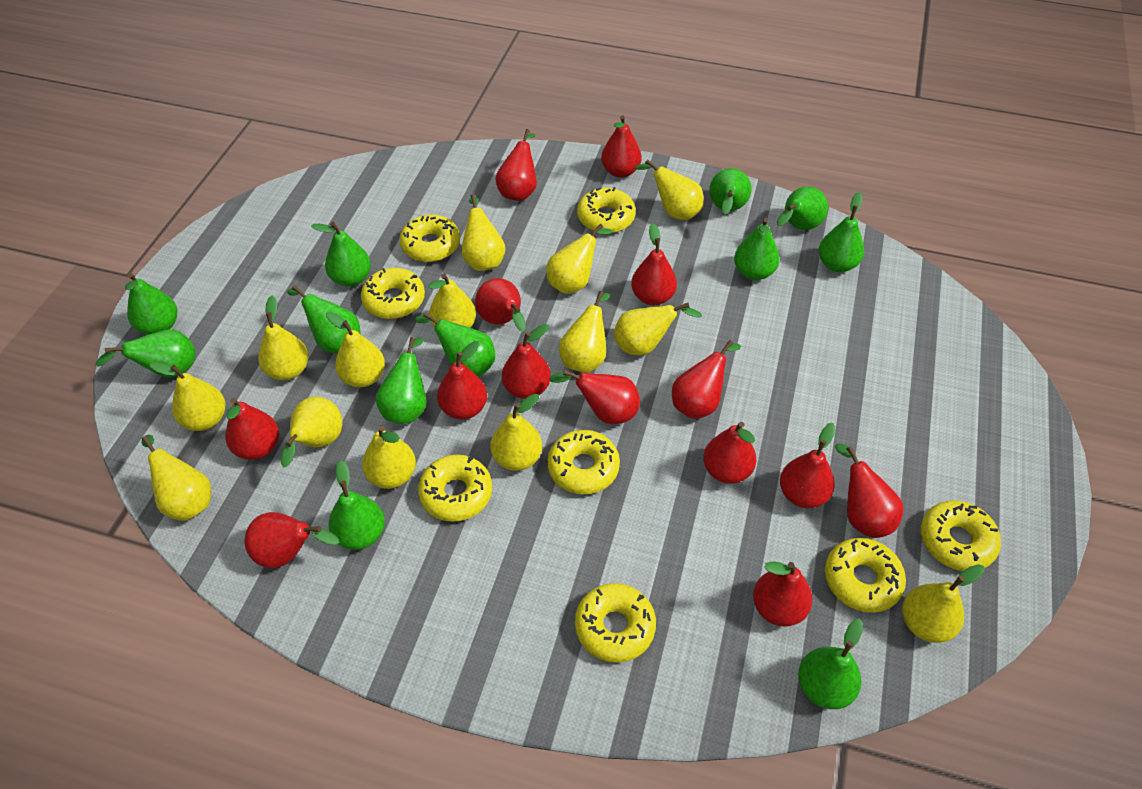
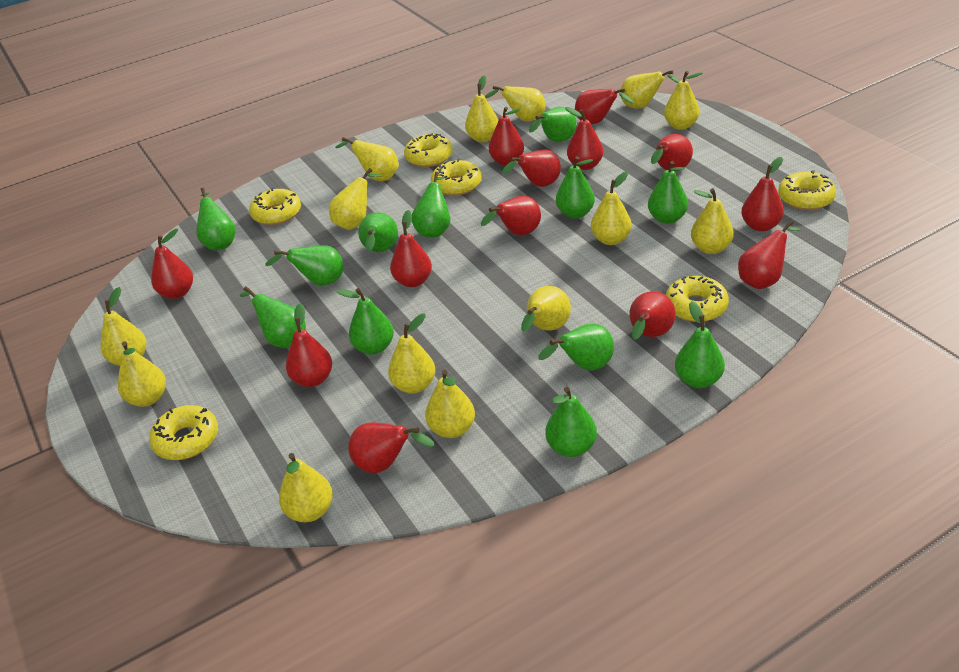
red pear: [225,398,279,460] [245,512,340,569] [437,341,487,420] [475,278,526,331] [495,129,537,201] [502,324,551,399] [549,370,640,424] [601,115,642,178] [631,223,677,305] [672,340,741,419] [703,422,756,484] [753,561,812,627] [780,423,835,508] [835,444,903,538] = 14 -> [151,229,193,299] [286,304,332,387] [348,422,435,473] [390,210,432,287] [481,196,541,235] [489,107,524,166] [502,149,561,187] [565,107,603,170] [575,89,634,124] [629,291,676,340] [651,134,693,170] [738,220,801,289] [741,157,784,232] = 13
yellow donut: [361,268,425,319] [400,214,460,262] [418,454,492,522] [547,430,620,494] [575,583,656,663] [577,187,636,233] [825,538,906,613] [921,501,1001,571] = 8 -> [149,405,218,460] [249,188,301,225] [404,133,453,167] [431,159,482,196] [665,276,729,322] [778,170,836,210] = 6

